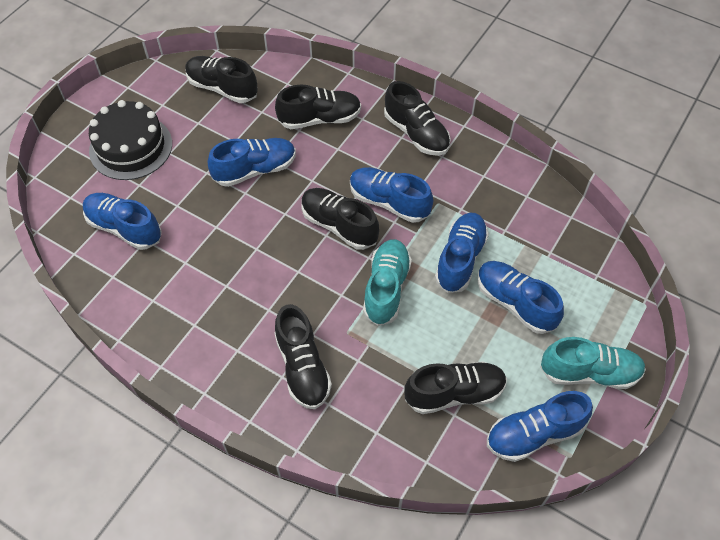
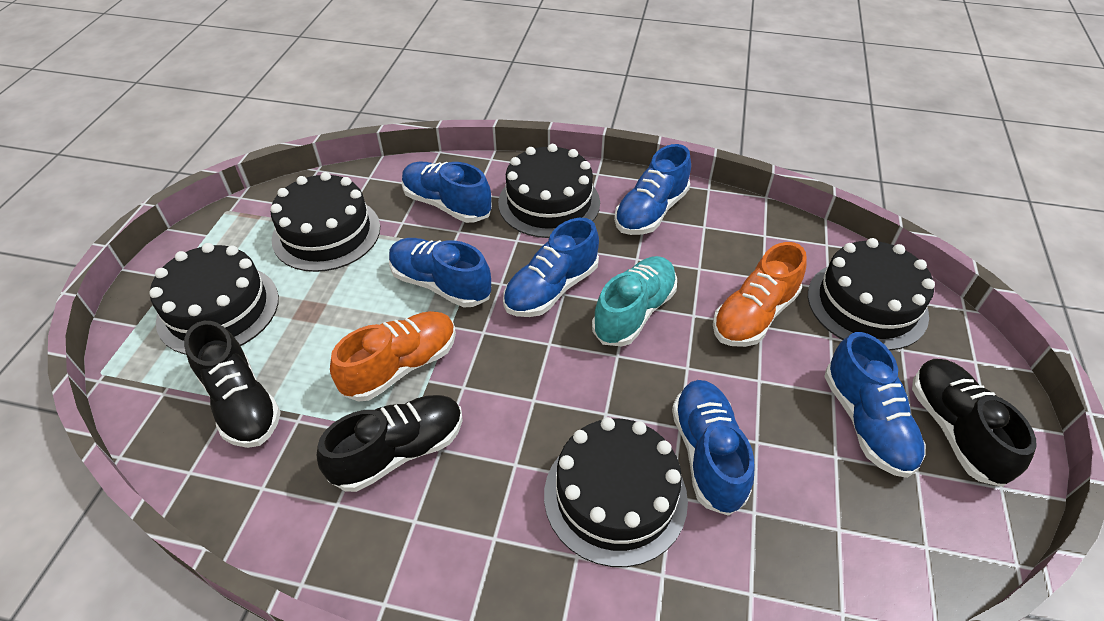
black cake: [89,100,172,180] = 1 -> [149,243,279,355] [271,172,380,272] [498,144,600,238] [544,417,688,567] [808,238,935,351] = 5
black shoe: [185,56,258,103] [274,304,332,409] [275,85,361,129] [301,188,379,250] [384,81,451,156] [404,361,507,414] = 6 -> [184,321,281,448] [317,395,463,492] [912,359,1037,487] = 3
orange shoe: none = 0 -> [330,311,456,402] [713,242,807,347] = 2
turquoise shoe: [363,239,412,326] [540,337,646,389] = 2 -> [592,256,677,347] = 1

